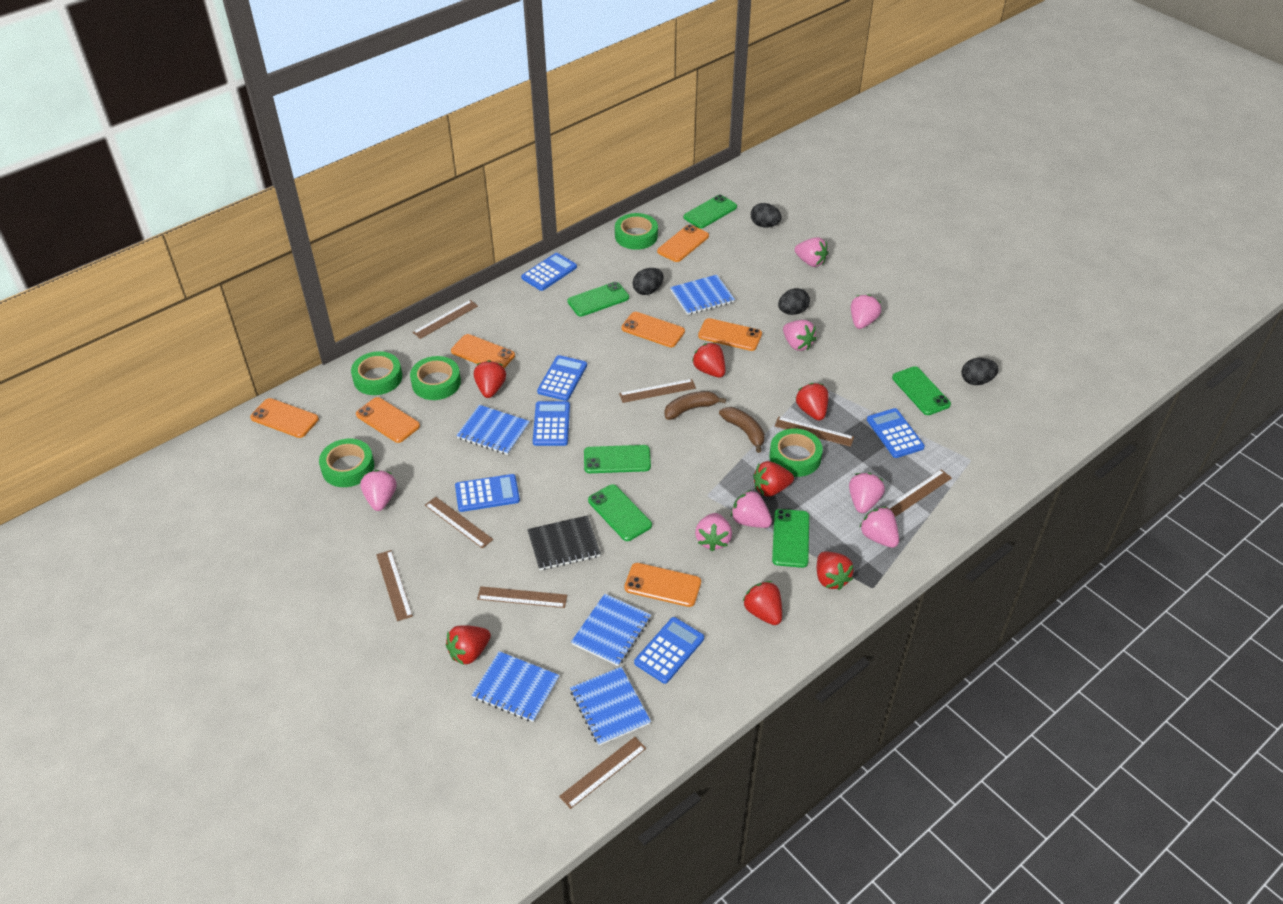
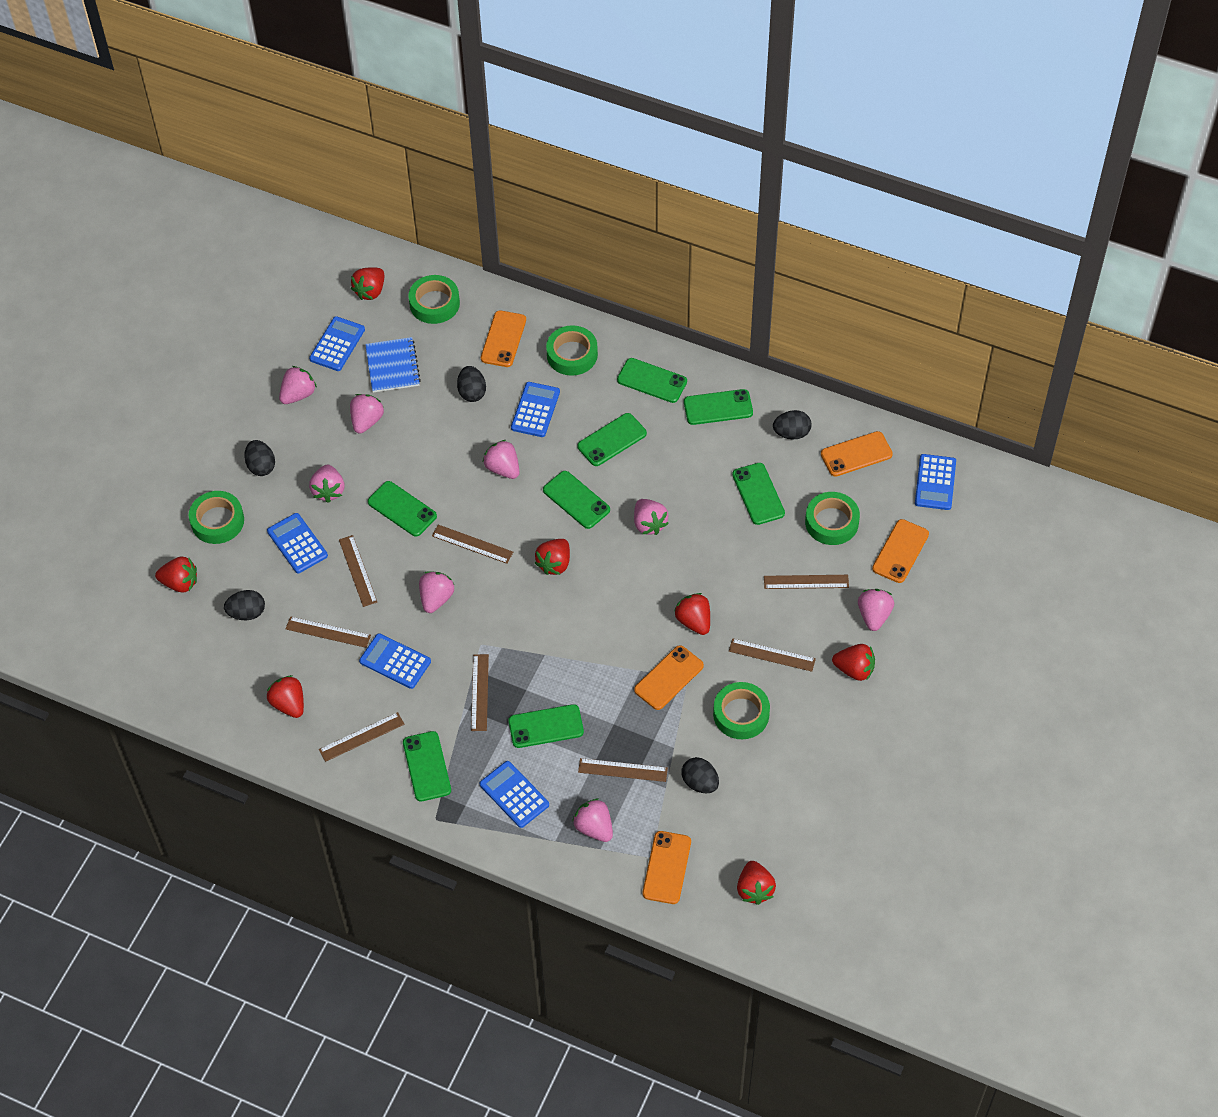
black egg: [633,268,664,295] [751,203,782,227] [778,288,810,315] [961,358,999,385] = 4 -> [224,590,265,620] [244,440,275,476] [457,366,486,402] [681,757,719,794] [773,410,812,440] = 5
black notebook: [527,515,601,570] = 1 -> none = 0
blue notebook: [456,405,530,455] [472,651,560,722] [570,667,651,745] [571,594,651,666] [670,275,735,315] = 5 -> [365,337,421,393] = 1
brown banana: [664,391,726,420] [719,407,765,453] = 2 -> none = 0
green phone: [567,282,629,317] [584,445,651,473] [588,484,652,541] [684,195,737,229] [772,509,809,568] [892,366,951,415] = 6 -> [368,481,437,537] [403,731,451,802] [508,704,584,748] [543,471,610,529] [577,413,647,466] [617,358,687,403] [684,389,753,425] [732,463,785,525] = 8
orange phone: [250,398,319,438] [356,397,420,443] [451,334,515,368] [621,312,685,347] [624,563,701,607] [657,224,709,262] [698,318,762,351] = 7 -> [481,310,526,367] [634,645,704,710] [643,831,691,904] [821,431,893,477] [872,519,929,583] = 5

